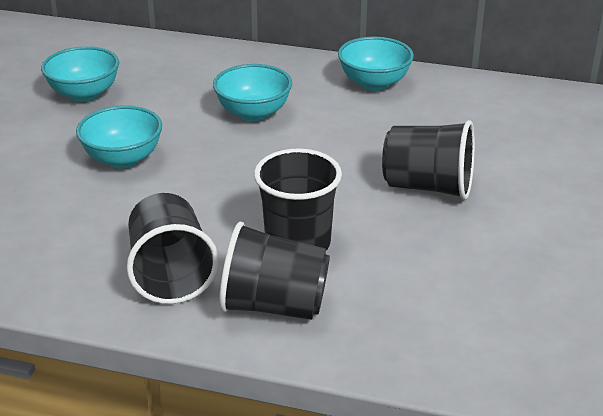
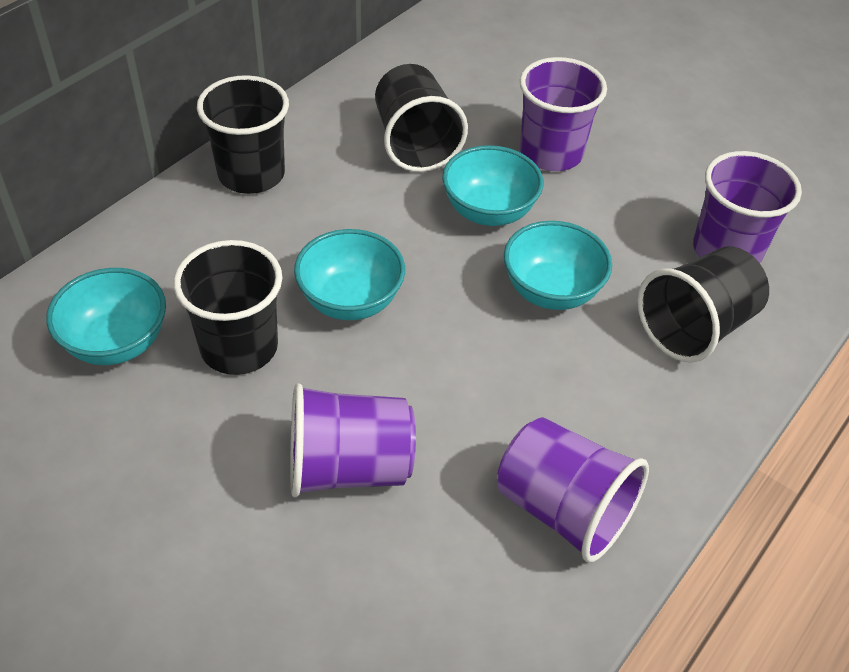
purple cup: none = 0 -> [290,383,416,497] [497,417,649,563] [520,57,607,171] [693,151,802,263] = 4

